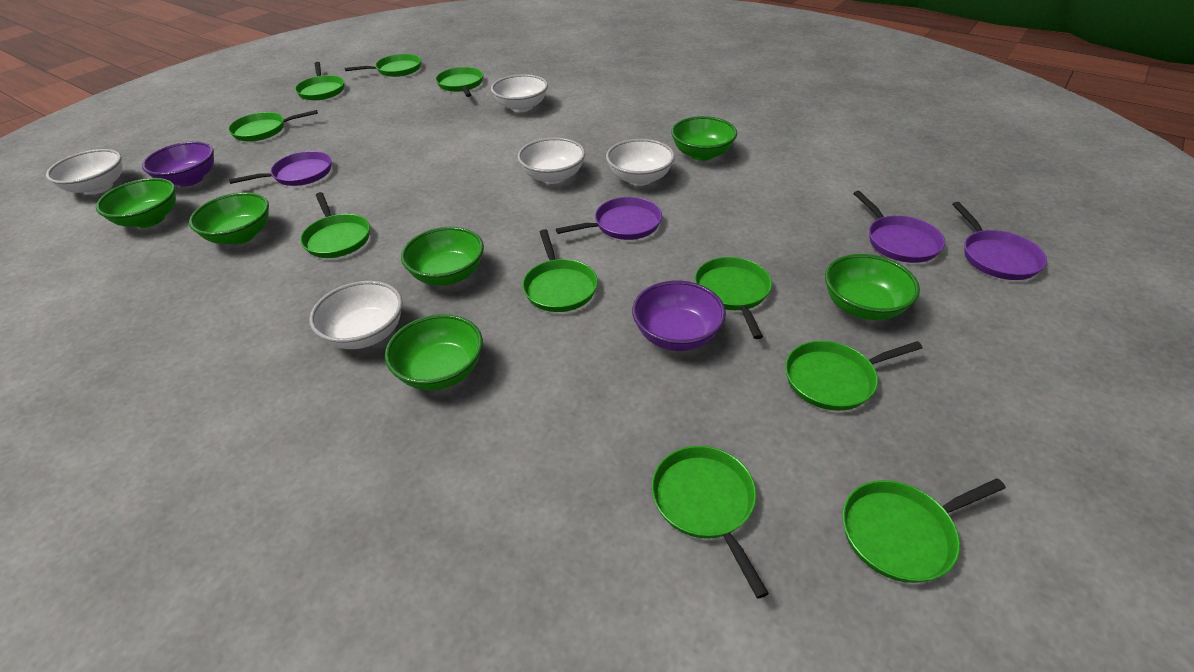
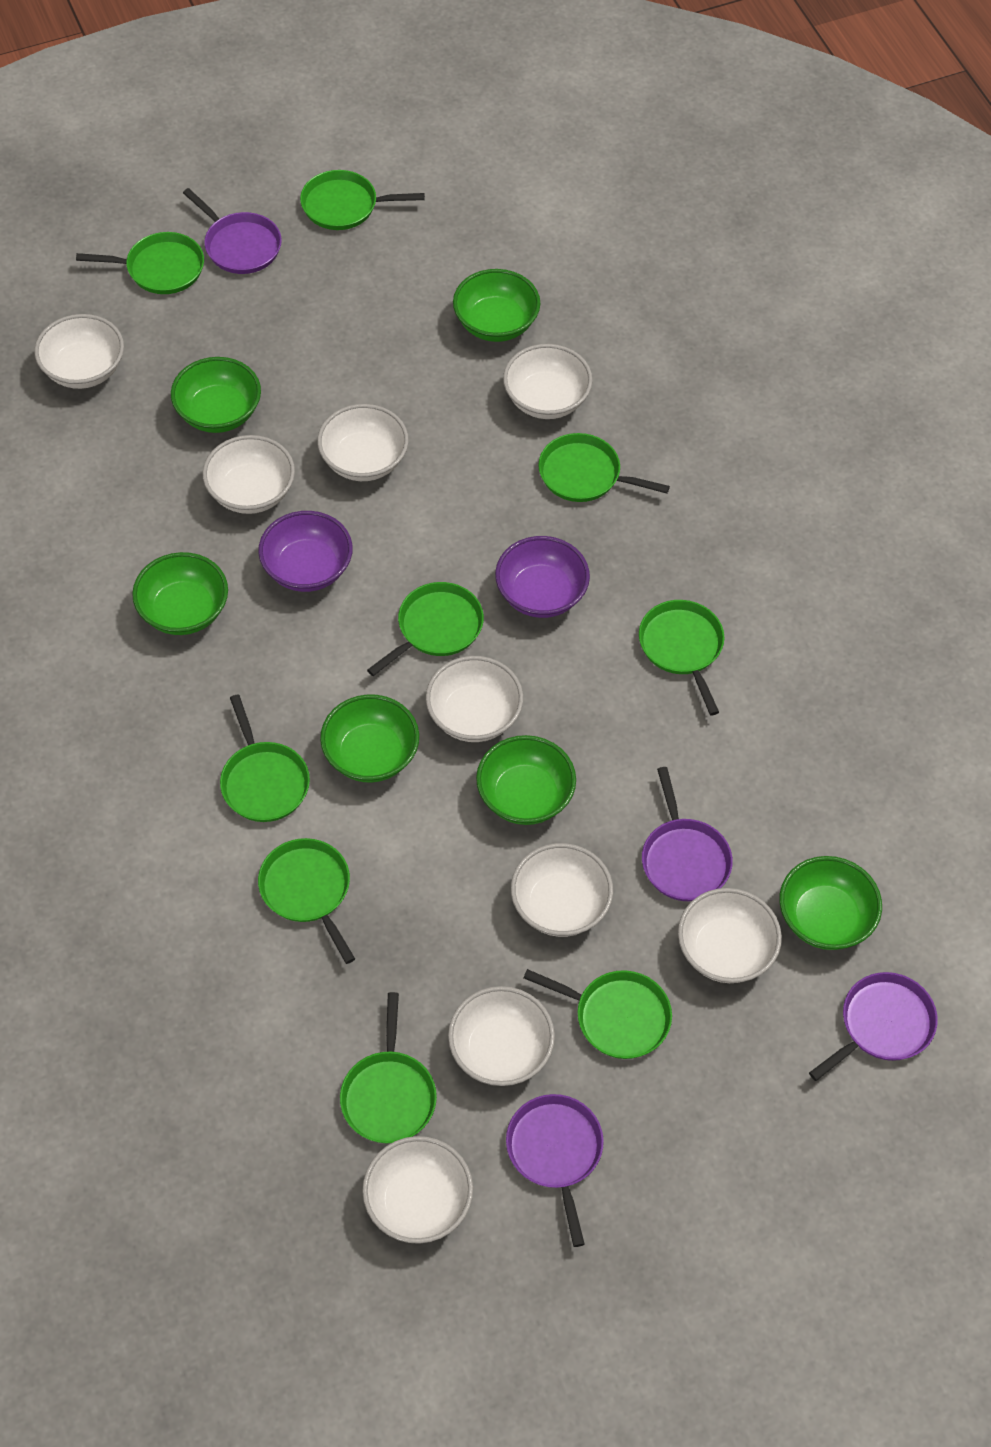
green pan: [228,110,318,142] [295,62,344,101] [300,192,370,258] [345,54,421,77] [436,67,483,97] [522,229,598,312] [651,446,769,599] [694,257,772,339] [785,341,923,411] [842,478,1006,583] = 10 -> [76,232,204,294] [220,694,310,822] [258,838,355,964] [300,170,425,230] [340,992,437,1143] [367,582,484,676] [523,969,672,1059] [538,433,670,502] [639,600,724,715] = 9
white bowl: [46,149,123,195] [309,281,403,349] [491,74,548,112] [518,137,585,184] [606,139,675,186] = 5 -> [34,314,124,389] [203,435,295,514] [317,404,409,481] [362,1136,473,1244] [426,656,523,742] [448,986,555,1086] [503,344,593,419] [511,843,613,937] [678,888,782,983] = 9

